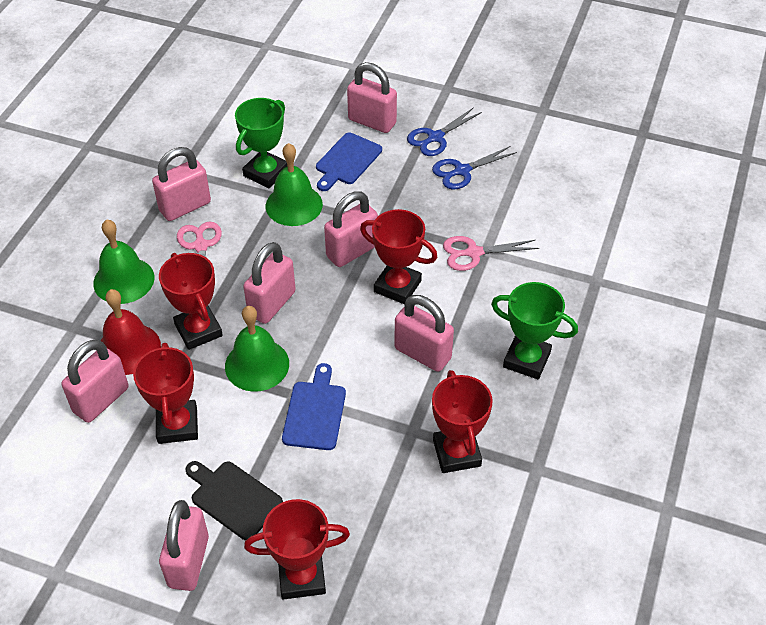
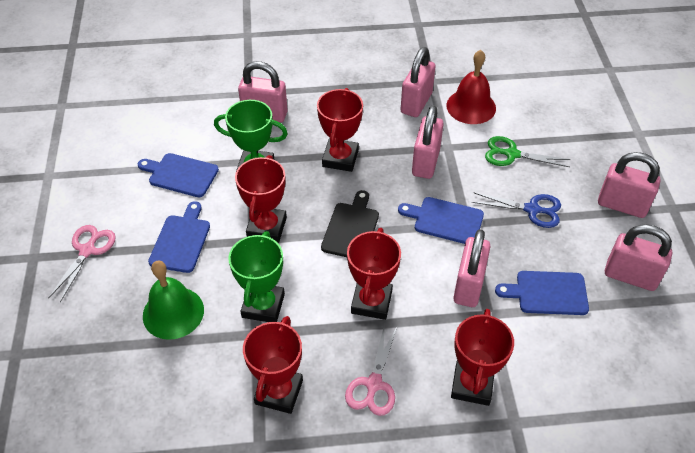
blue cutting board: [282,363,346,450] [316,133,382,191] = 2 -> [138,153,219,197] [148,201,210,273] [398,197,484,244] [495,271,589,315] = 4
blue scissors: [407,107,482,156] [432,146,517,189] = 2 -> [472,192,561,228] = 1
green bell: [93,219,155,304] [225,306,289,392] [266,143,323,226] = 3 -> [143,261,204,340] = 1
green scissors: none = 0 -> [485,136,570,167] = 1
pink padlock: [61,339,129,423] [152,147,211,221] [159,500,209,591] [243,242,296,324] [324,191,378,267] [347,62,397,133] [394,295,454,372] = 7 -> [238,61,288,123] [401,47,435,117] [412,105,443,179] [453,229,491,307] [598,152,661,218] [605,224,672,291] = 6

